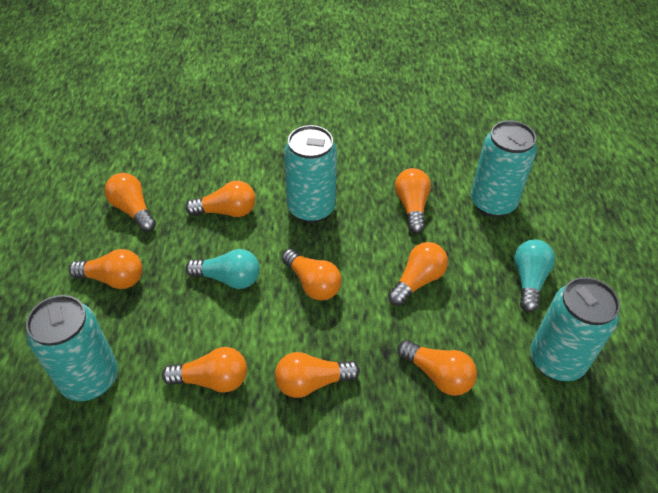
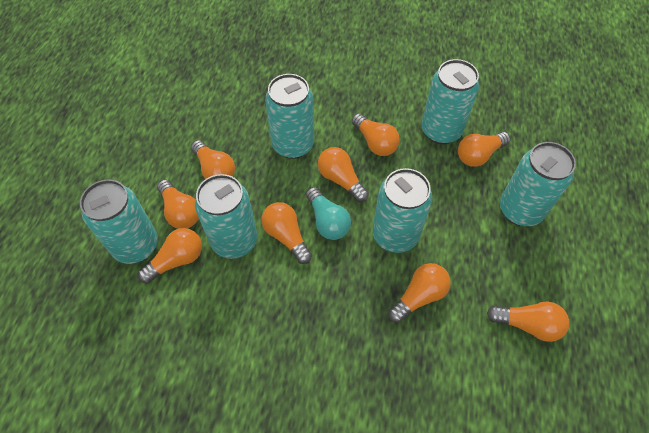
turquoise can: [26,295,118,401] [284,125,337,223] [471,120,537,217] [530,277,620,381] = 4 -> [80,179,158,264] [195,174,257,259] [265,74,314,159] [373,168,432,253] [421,59,479,144] [500,142,576,226] = 6
turquoise light bulb: [186,249,260,289] [514,239,555,312] = 2 -> [306,187,351,240] = 1

